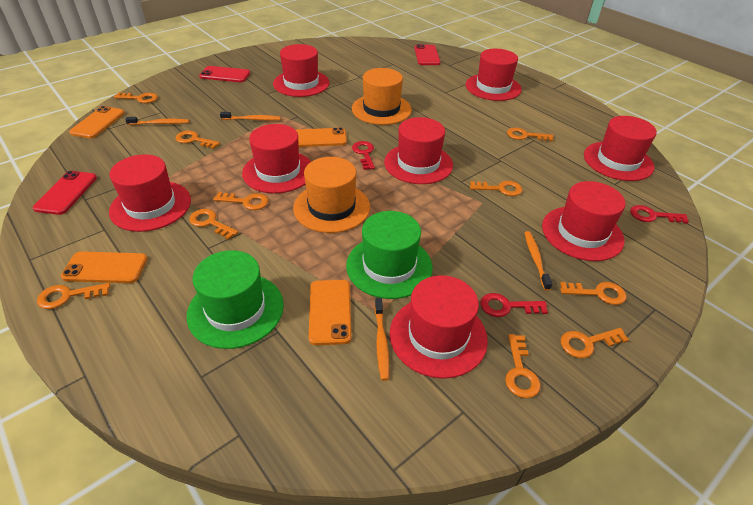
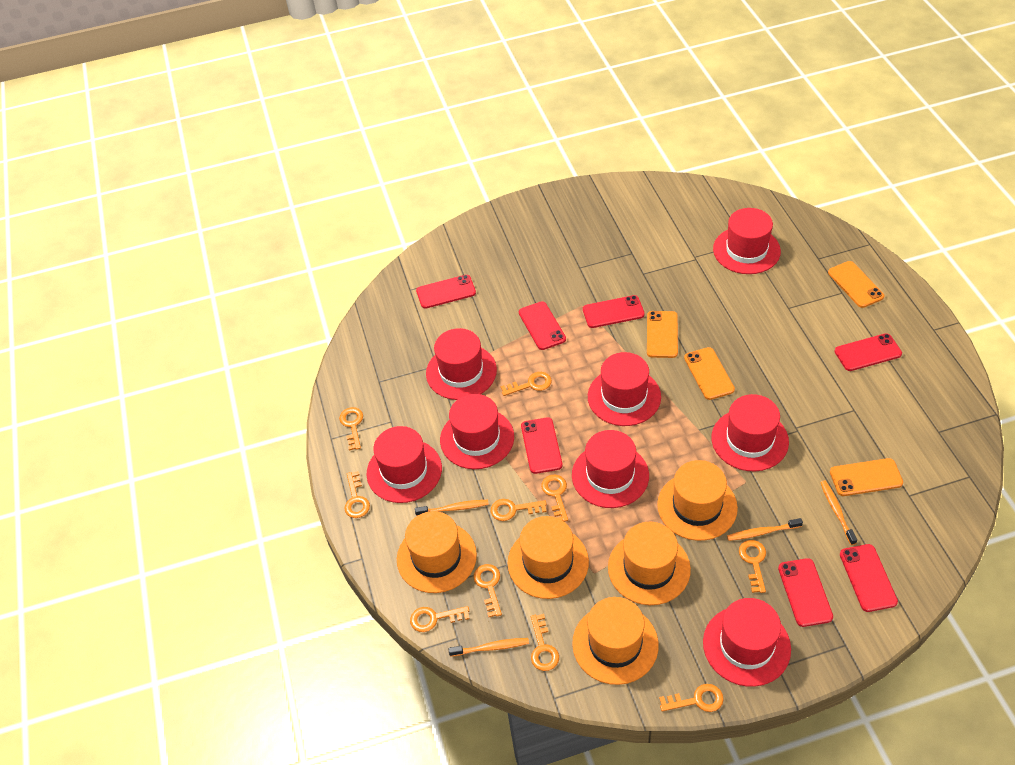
green hat: [187,250,284,349] [346,211,433,299] = 2 -> none = 0
orange hat: [293,157,370,233] [352,68,412,125] = 2 -> [397,511,477,593] [508,516,589,599] [572,597,659,685] [608,522,691,605] [657,460,738,541] = 5
red key: [352,141,375,170] [480,293,548,317] [630,205,689,224] = 3 -> none = 0
red phone: [33,171,97,215] [199,66,250,82] [414,44,441,65] = 3 -> [416,275,476,309] [519,301,566,350] [521,417,563,474] [583,295,645,328] [778,558,833,627] [835,333,902,371] [840,544,898,612] = 7

